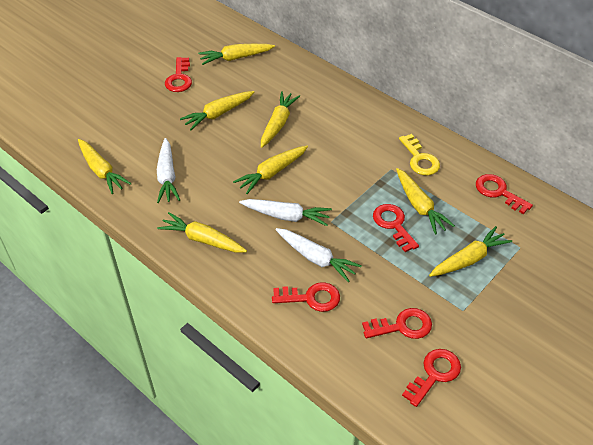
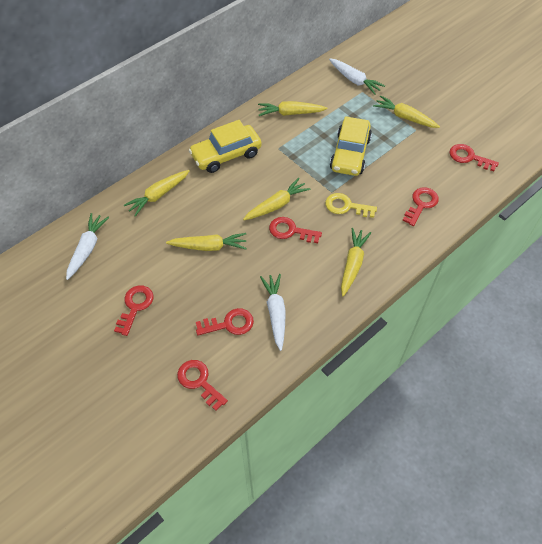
yellow car: none = 0 -> [189,120,262,173] [330,116,372,176] = 2
yellow carrot: [78,139,132,194] [157,212,247,253] [180,91,254,130] [198,44,275,65] [233,146,308,194] [261,91,300,148] [396,168,455,235] [429,226,512,277] = 8 -> [124,170,190,216] [166,233,247,251] [243,178,311,220] [258,101,328,116] [341,228,371,296] [373,96,440,128] = 6

